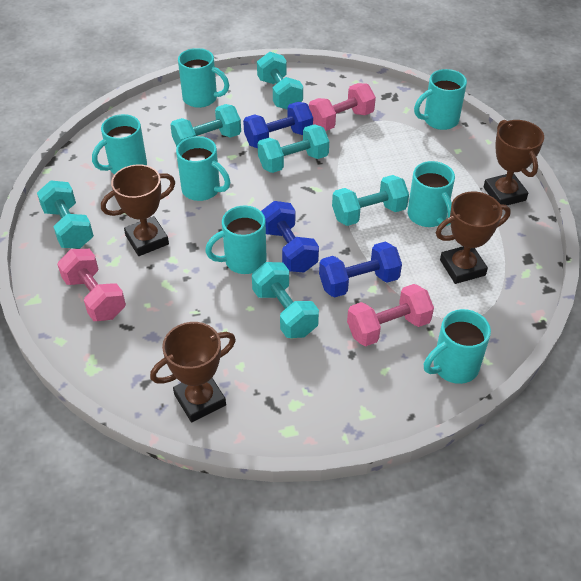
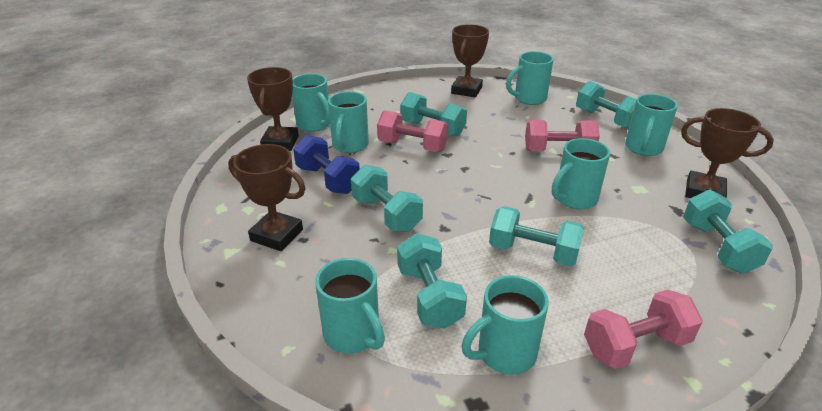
blue dumbbell: [243,102,313,149] [261,201,319,272] [319,242,402,298] = 3 -> [293,135,360,194] = 1

